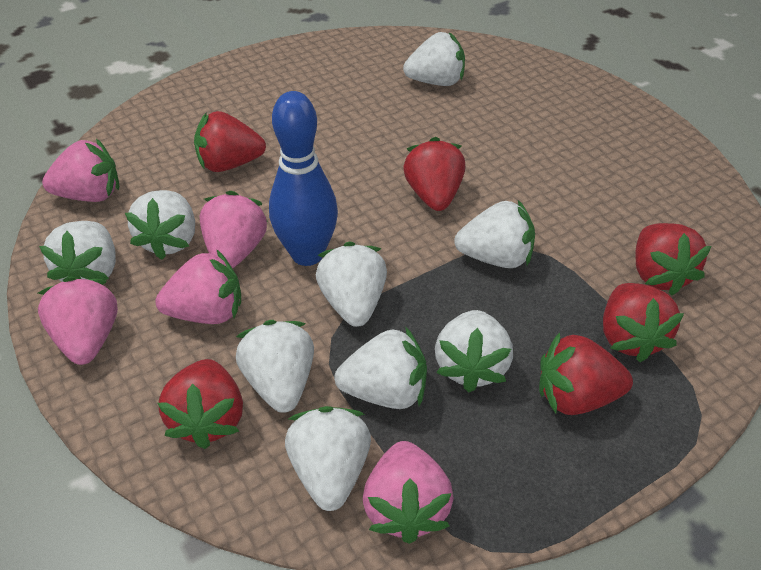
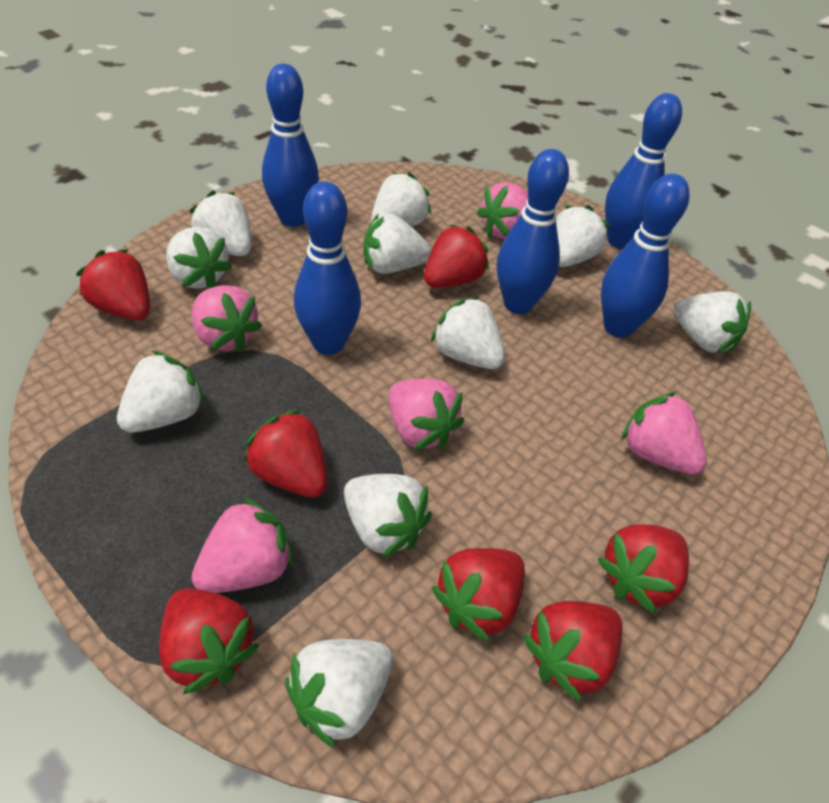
blue bowling pin: [269,91,338,266] = 1 -> [262,64,319,227] [294,181,361,355] [497,149,569,314] [601,173,690,338] [605,93,682,249] = 5
red strawberry: [157,359,243,449] [194,111,266,172] [403,137,465,211] [539,332,633,415] [603,283,684,362] [636,223,711,295] = 6 -> [76,249,150,320] [159,588,259,695] [244,409,328,498] [424,224,489,288] [432,548,525,642] [523,601,622,702] [598,524,689,614] = 7
white strawberry: [39,221,116,282] [125,190,195,260] [236,320,314,413] [285,406,371,511] [316,241,387,327] [334,326,427,409] [403,32,465,86] [435,310,513,392] [454,200,535,268] = 9 -> [117,351,206,433] [166,227,232,289] [190,191,252,256] [285,639,393,748] [344,474,432,559] [364,214,432,274] [371,172,432,227] [431,297,505,369] [556,205,610,267] [674,291,751,353] = 10

